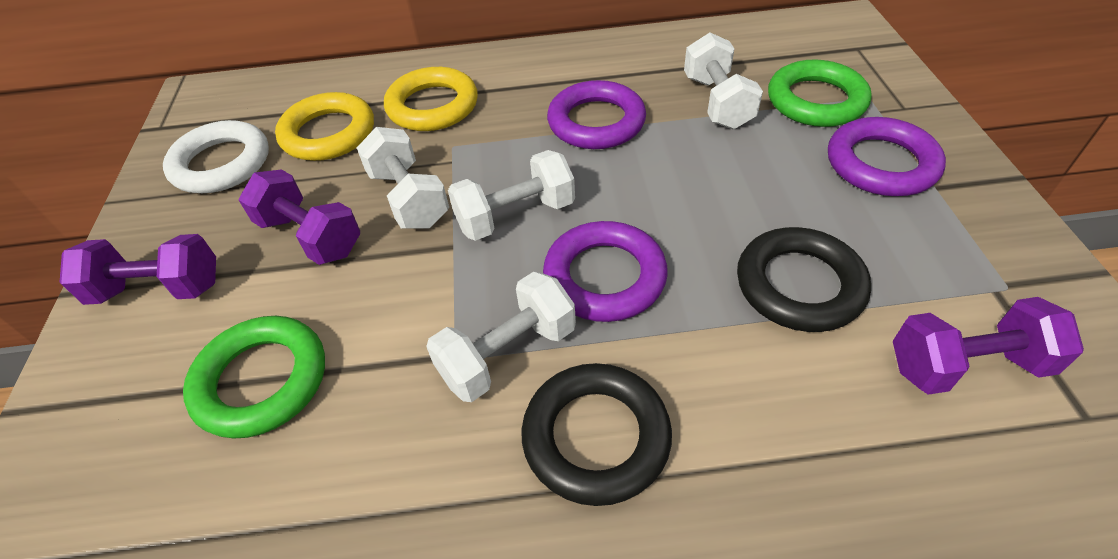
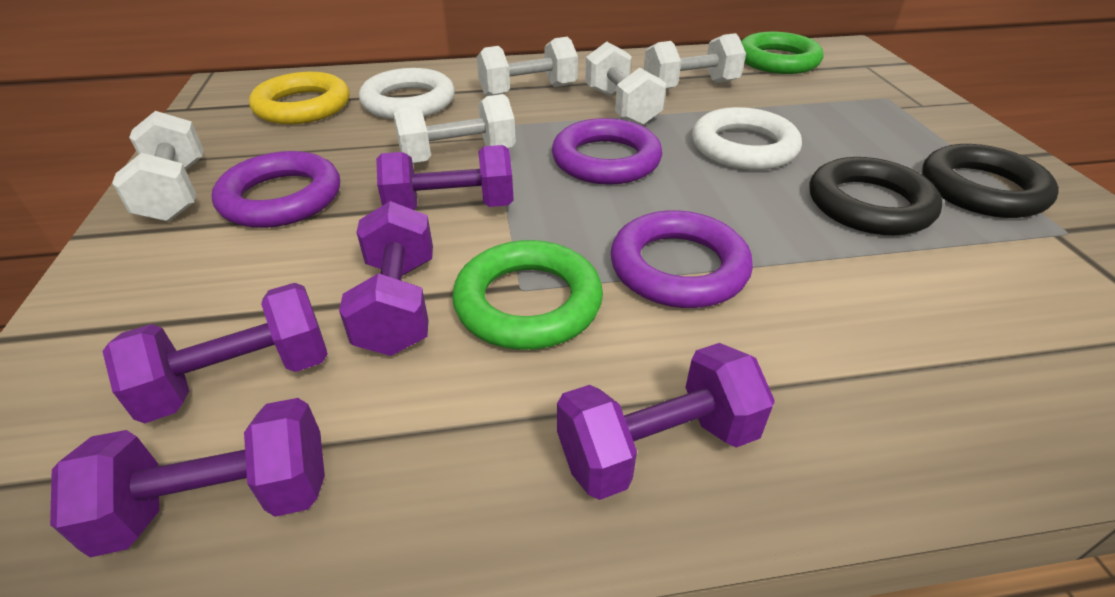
purple dumbbell: [60,234,216,305] [238,169,360,265] [893,297,1084,395] = 3 -> [50,398,325,557] [102,283,328,423] [339,201,433,356] [376,145,514,210] [557,343,775,500] = 5
white dumbbell: [357,127,449,228] [426,272,576,402] [448,150,575,241] [684,32,763,129] = 4 -> [112,111,204,222] [393,94,516,164] [477,37,578,96] [585,41,666,126] [644,33,746,90] = 5
white ring: [163,120,269,193] = 1 -> [359,68,455,119] [692,107,802,170] = 2
yellow ring: [275,92,374,161] [384,67,478,131] = 2 -> [249,72,350,124] = 1

